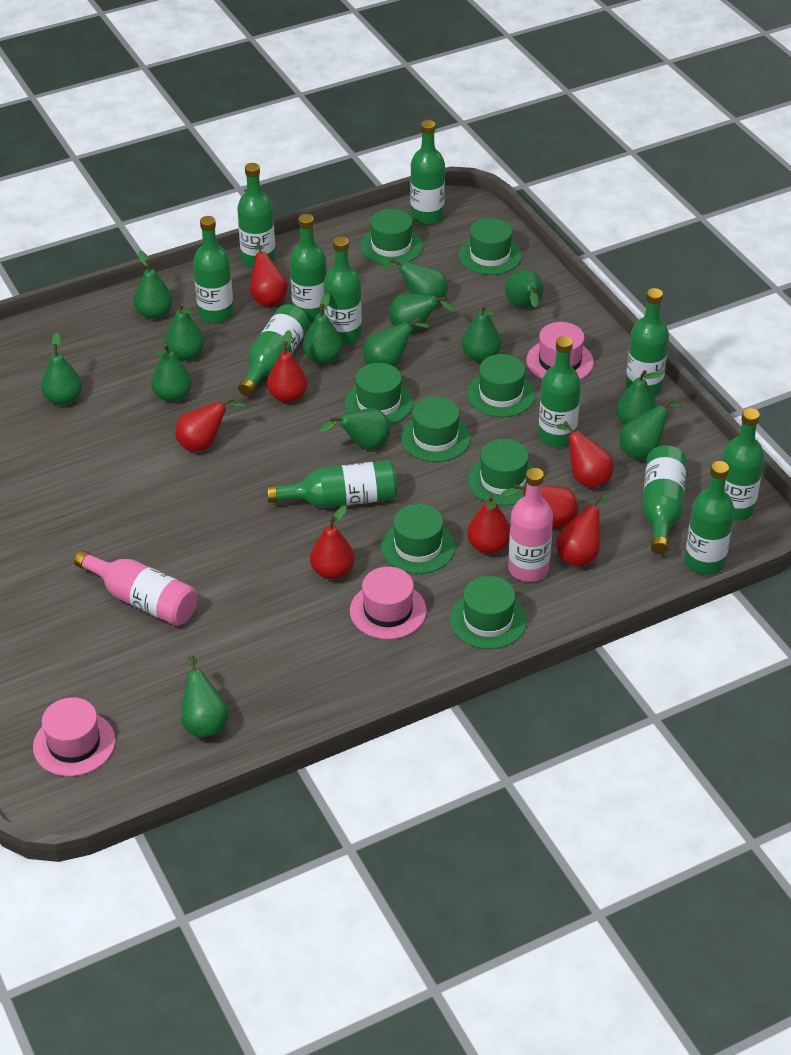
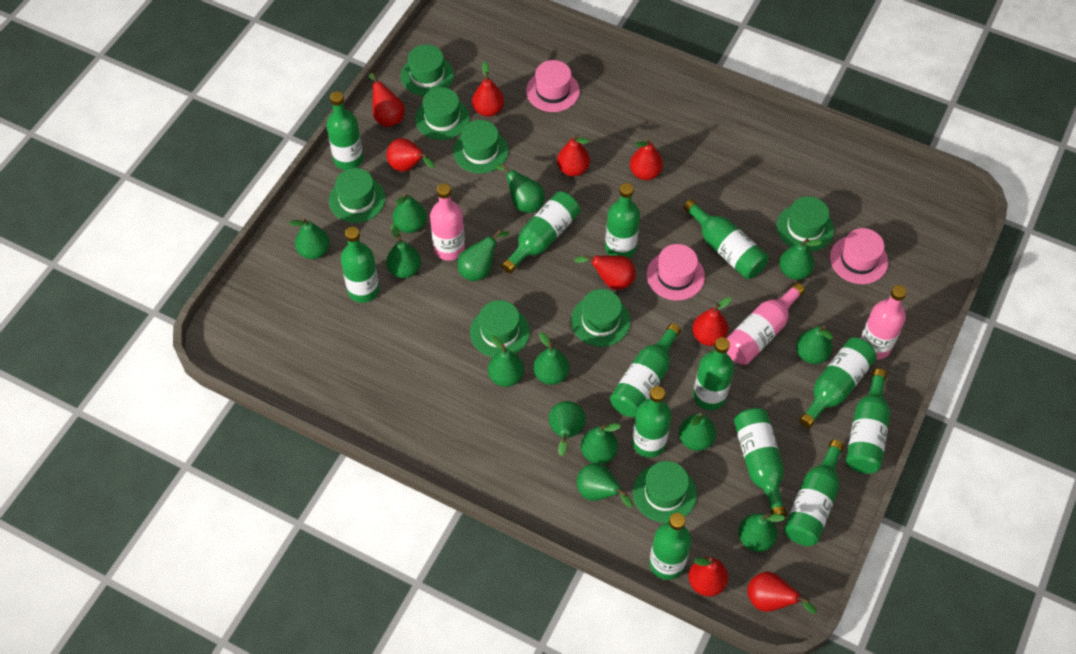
green bottle: [193,216,234,323] [237,163,276,268] [238,304,310,396] [267,460,397,508] [290,214,327,321] [324,237,362,345] [410,120,445,225] [538,336,581,447] [625,288,669,396] [642,445,686,554] [685,461,735,575] [722,408,764,521] = 12 -> [326,91,364,170] [341,227,379,303] [501,191,580,274] [605,183,640,258] [610,323,681,417] [632,386,672,458] [649,513,692,580] [683,199,768,279] [693,337,734,410] [734,408,787,517] [784,440,844,546] [799,338,877,428] [846,369,890,474] = 13
pink bottle: [74,550,197,626] [508,468,553,582] = 2 -> [430,184,465,261] [726,283,805,365] [860,285,907,359] = 3
red pear: [175,397,246,452] [250,242,288,306] [267,330,308,403] [310,506,355,580] [467,495,510,554] [501,484,578,529] [556,421,614,488] [556,494,608,567] = 8 -> [369,73,405,127] [386,138,435,172] [472,61,504,117] [557,135,590,176] [574,255,636,290] [630,138,663,180] [688,557,728,596] [692,297,731,346] [747,571,816,614] = 9

